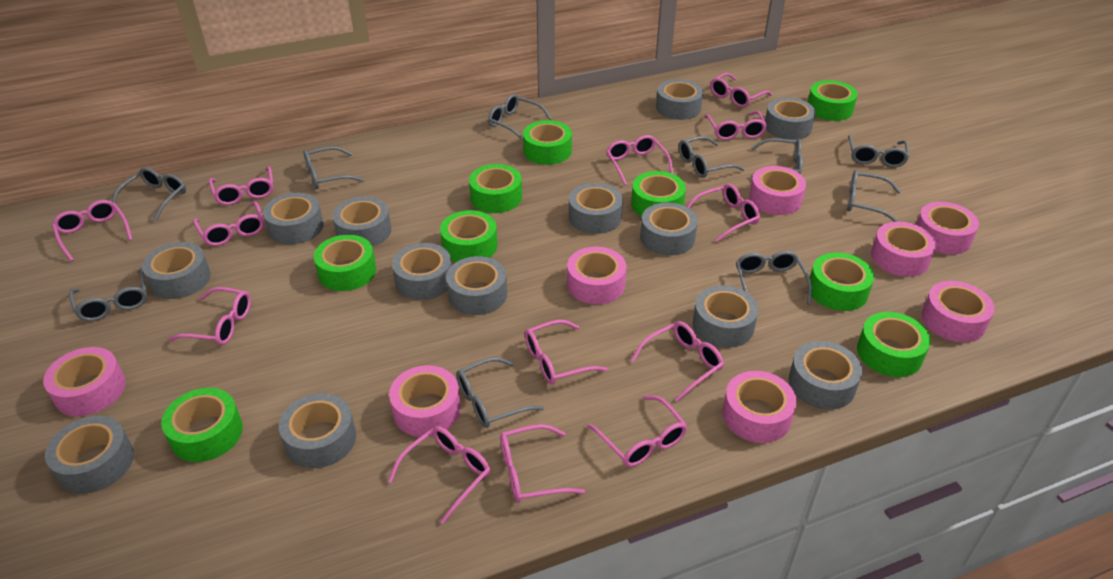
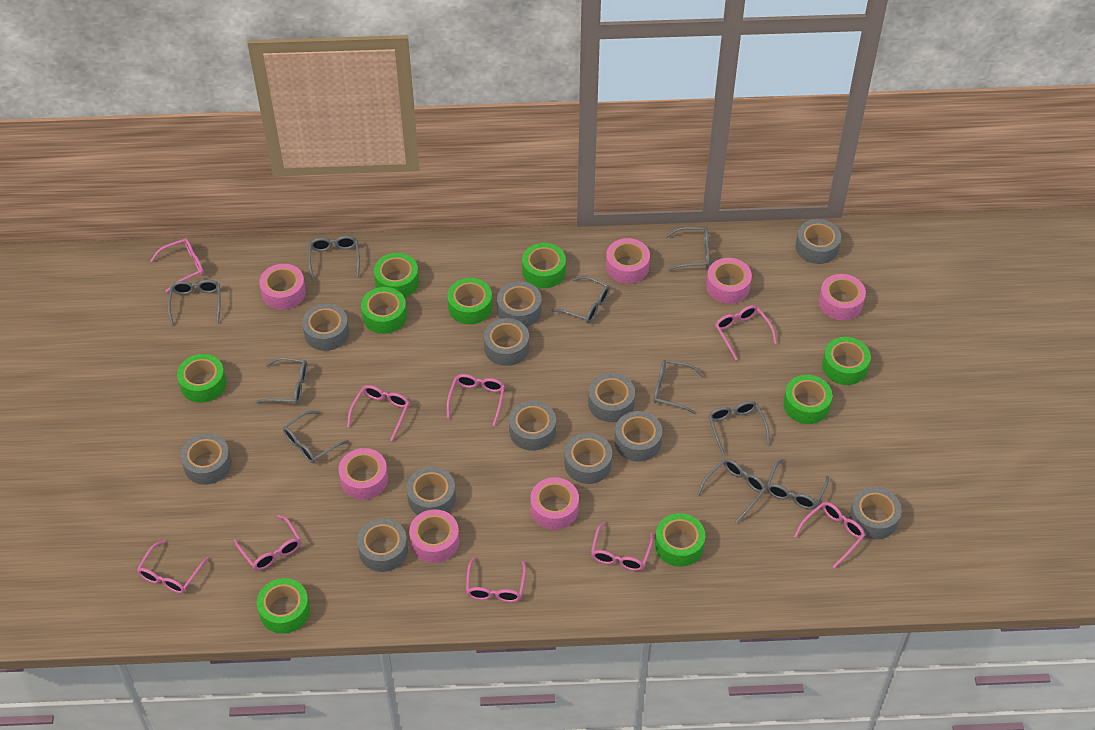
grey tape: [45,416,134,494] [142,242,211,299] [263,193,324,245] [279,393,356,468] [332,196,391,247] [392,243,452,300] [446,256,507,315] [569,183,623,234] [640,202,698,256] [656,79,703,120] [693,285,758,347] [765,97,816,140] [788,341,862,410] = 13 -> [180,434,232,485] [302,304,349,351] [357,518,408,572] [407,467,456,515] [484,318,529,366] [497,281,542,327] [509,401,556,451] [564,433,612,484] [588,373,635,422] [615,411,662,461] [796,219,841,264] [849,487,902,539] = 12
pink glasses: [52,200,133,262] [168,287,251,345] [193,201,264,246] [209,166,273,205] [388,426,490,524] [500,424,585,503] [525,320,607,384] [588,396,687,467] [606,135,673,185] [631,321,724,402] [687,184,760,242] [705,111,767,140] [710,73,772,107] = 13 -> [137,540,209,593] [150,238,204,292] [234,515,301,570] [347,385,410,441] [447,374,505,426] [466,557,526,602] [591,522,654,571] [715,305,777,360] [794,502,865,568] = 9
pink tape: [43,347,126,416] [389,365,461,437] [567,247,626,304] [722,371,797,443] [749,166,806,215] [871,222,937,277] [916,202,979,255] [922,281,995,342] = 8 -> [259,264,306,310] [338,448,388,500] [409,509,459,563] [530,477,579,530] [606,238,650,284] [706,258,752,304] [819,274,866,320] = 7

